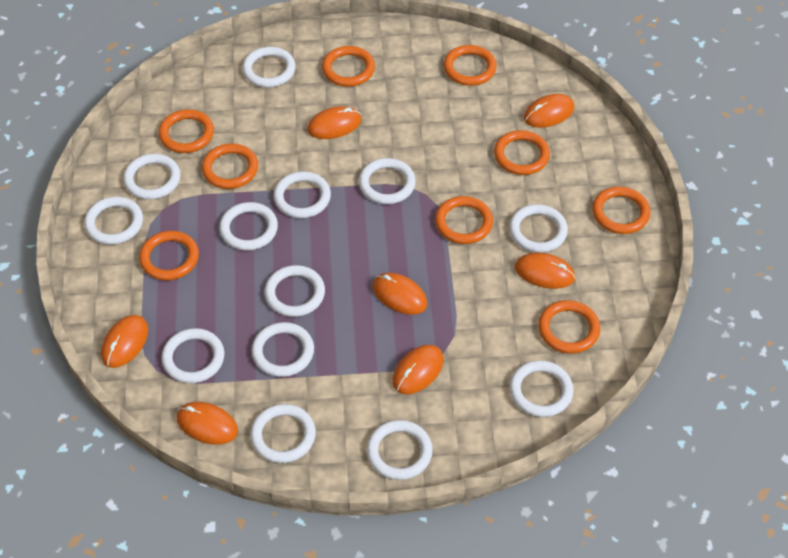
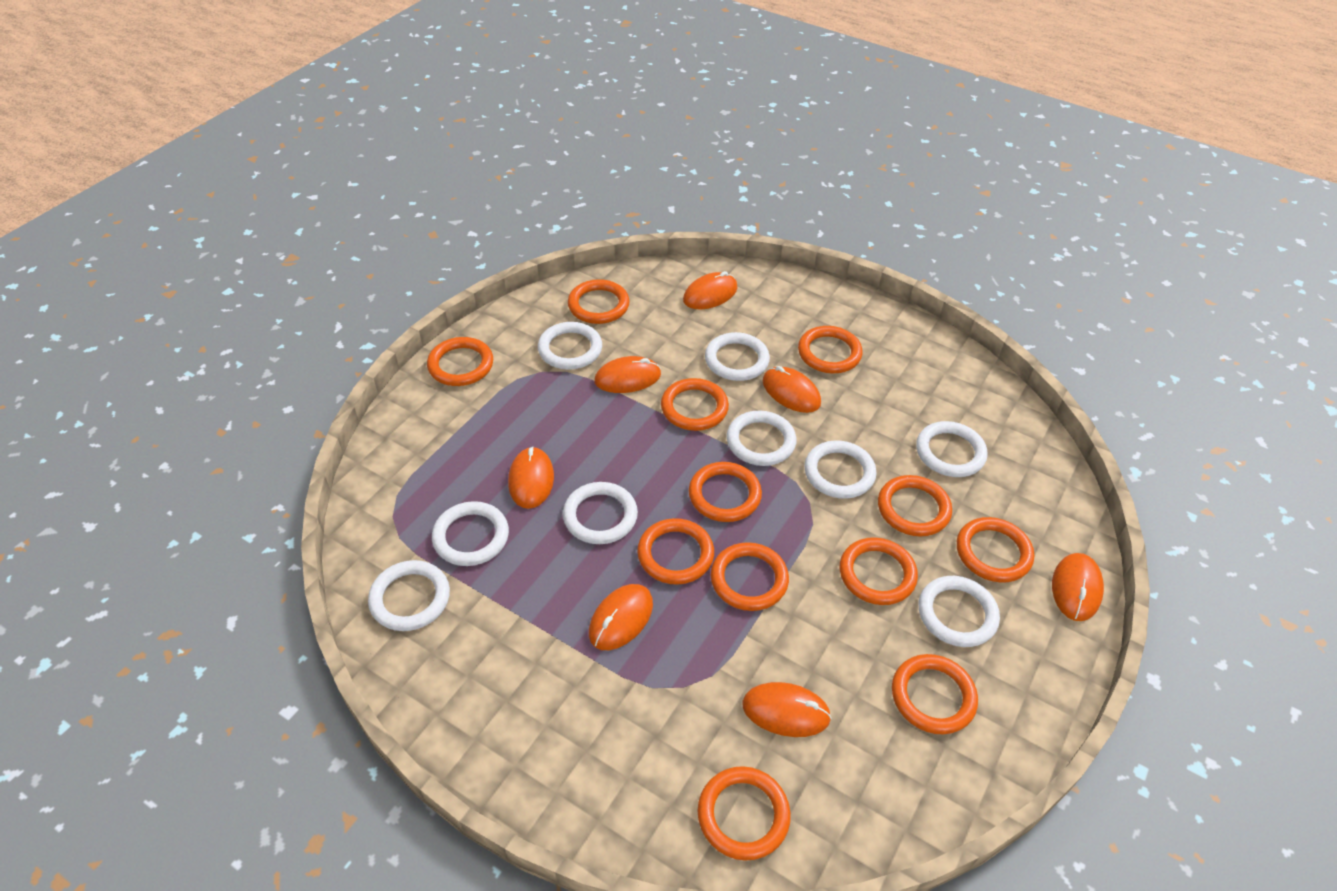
orange ring: [139,231,199,280] [159,109,214,153] [202,144,258,189] [322,46,375,87] [435,196,493,244] [444,45,497,86] [494,130,550,175] [538,300,600,354] [592,187,650,234] = 9 -> [427,337,493,386] [568,279,630,324] [637,518,714,585] [661,378,729,431] [689,462,762,522] [698,766,791,861] [711,542,789,611] [798,326,862,373] [840,537,918,605] [878,475,952,536] [892,654,978,734] [957,517,1034,583] = 12
white ring: [84,196,143,245] [123,154,180,200] [161,328,224,383] [219,202,278,250] [242,47,296,88] [250,404,316,463] [251,322,314,377] [264,265,325,317] [273,171,331,218] [359,158,416,204] [367,420,433,480] [509,204,568,253] [509,360,574,417] = 13 -> [368,560,450,631] [432,501,509,566] [538,322,602,370] [563,482,638,544] [705,332,770,381] [727,410,796,466] [804,440,876,499] [916,421,988,477] [919,576,1000,647] = 9

